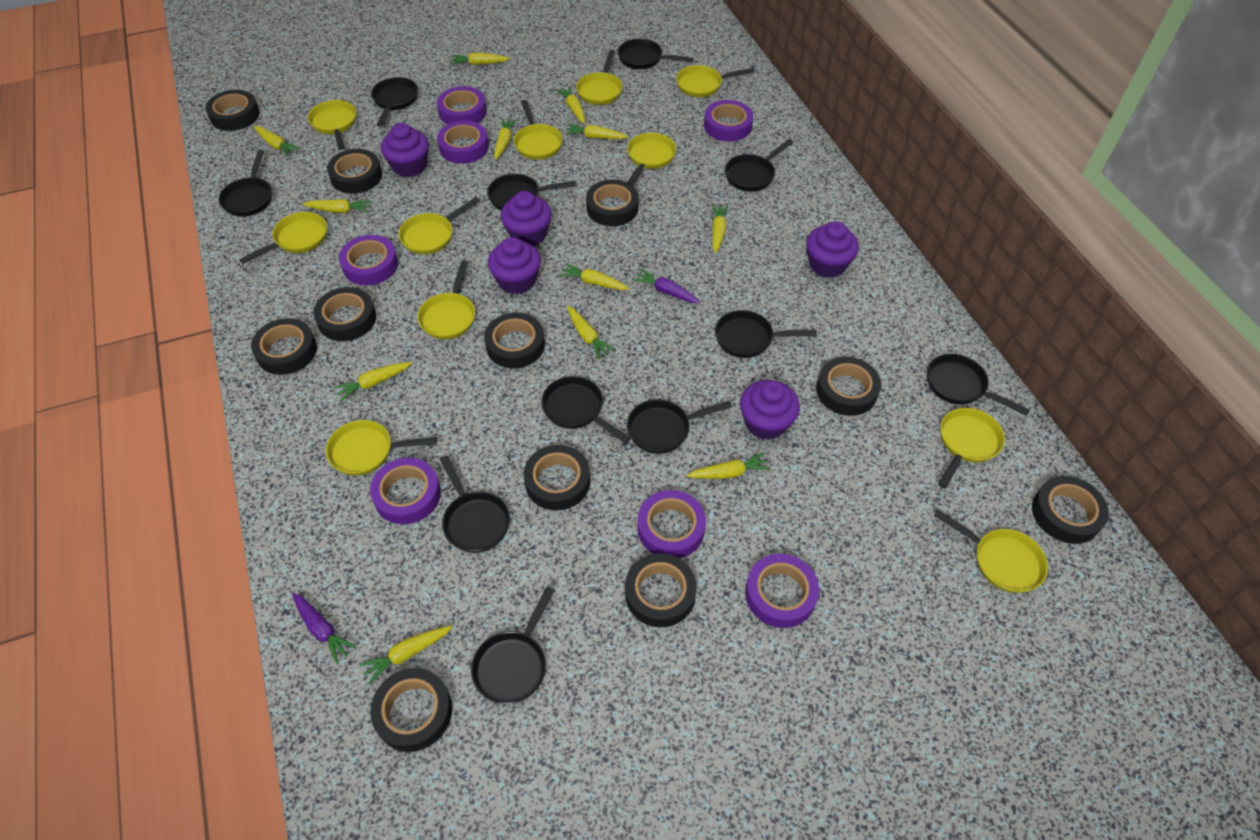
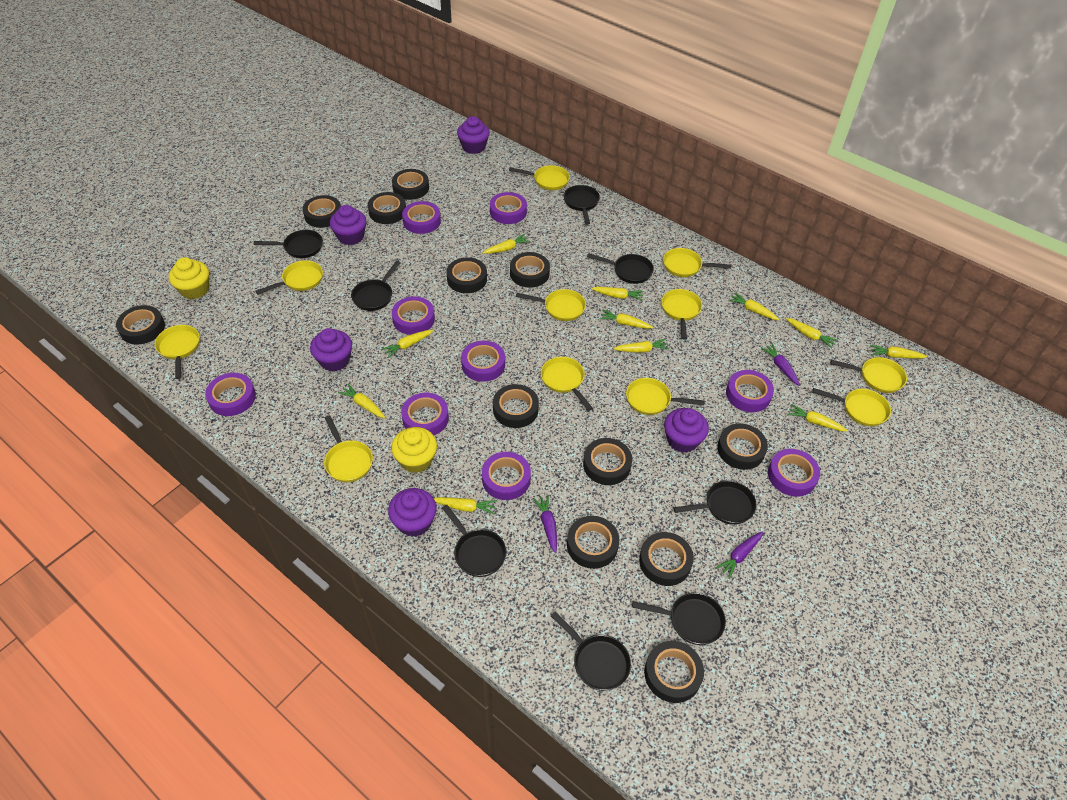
black pan: [219,150,272,217] [371,77,418,127] [440,455,510,553] [471,586,555,704] [487,174,576,211] [541,376,631,444] [617,39,693,69] [627,399,732,454] [715,310,817,358] [725,139,793,192] [927,354,1030,416] = 11 -> [254,230,323,258] [351,260,401,311] [442,505,506,577] [551,611,631,691] [564,185,600,224] [587,253,654,284] [632,593,726,645] [673,480,757,525] = 8
black tape: [205,90,260,131] [251,318,317,375] [313,287,376,341] [327,149,382,194] [370,668,452,752] [484,313,545,368] [524,445,590,511] [586,179,639,226] [625,553,697,627] [816,357,881,416] [1032,476,1109,544] = 11 -> [116,305,165,345] [302,195,341,228] [368,192,406,224] [392,169,429,200] [446,257,487,293] [493,384,539,428] [510,252,550,288] [567,516,619,569] [583,438,632,485] [639,532,694,586] [644,641,704,703] [717,423,768,470] = 12
purple carrot: [292,593,357,664] [633,269,701,303] = 2 -> [533,495,557,553] [716,531,763,579] [761,344,800,385] = 3
purple tape: [339,235,398,285] [370,458,441,524] [437,86,487,124] [437,121,489,164] [637,490,706,558] [704,100,753,142] [745,554,819,628] = 7 -> [205,373,256,416] [392,296,435,335] [401,393,449,435] [402,201,441,234] [461,341,505,382] [482,452,531,500] [490,192,527,224] [726,370,774,412] [768,449,820,497] = 9
yellow carrot: [254,126,300,157] [302,199,371,213] [334,362,412,401] [359,626,452,684] [451,53,510,65] [494,118,517,160] [556,86,585,124] [559,263,629,290] [565,124,628,139] [567,306,615,359] [686,452,771,479] [712,204,729,253] = 12 -> [338,384,385,418] [382,329,433,358] [434,497,497,515] [483,234,530,254] [591,287,644,300] [599,310,653,329] [613,339,669,353] [729,293,779,320] [786,318,838,349] [787,404,848,431] [870,345,928,359] = 11
yellow cupcake: none = 0 -> [169,257,209,299] [391,427,437,473] = 2

